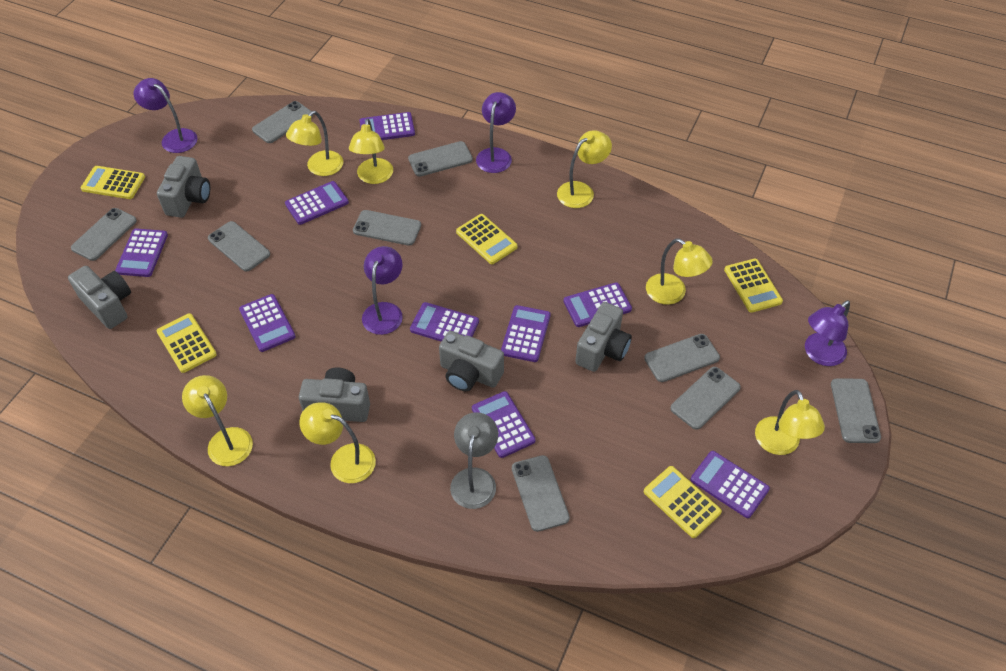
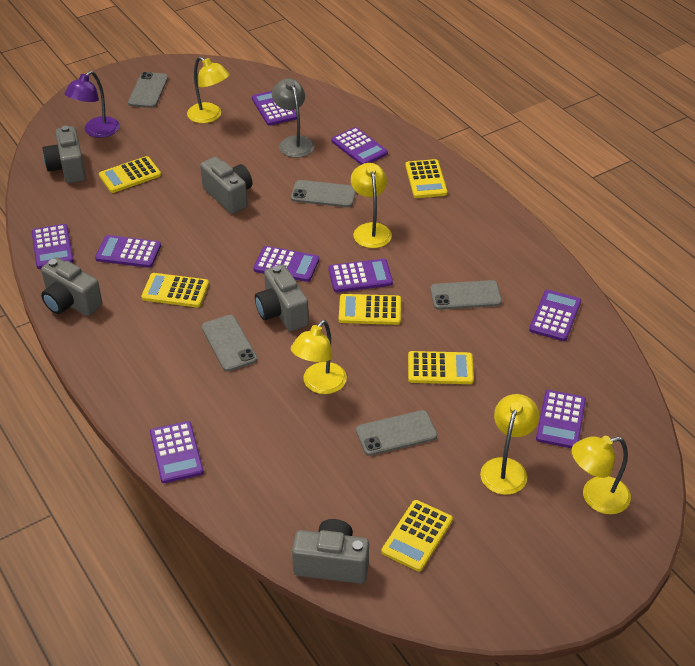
grey phone: [71,208,137,261] [208,221,270,271] [252,101,313,143] [353,210,421,246] [408,141,473,177] [512,455,570,532] [644,334,720,382] [670,367,741,430] [831,378,881,443] = 9 -> [128,72,168,108] [202,315,257,371] [291,180,356,207] [356,410,437,456] [430,280,502,310] = 5
purple lamp: [134,78,197,153] [362,246,403,335] [476,92,516,173] [805,300,850,366] = 4 -> [65,71,120,138] = 1
yellow calculator: [81,166,145,199] [156,313,217,373] [456,214,518,264] [644,466,722,538] [724,259,783,313] = 5 -> [99,156,161,193] [141,273,209,307] [339,294,401,325] [381,500,453,572] [405,159,448,198] [408,351,474,384] = 6
yellow lamp: [182,375,253,466] [286,111,343,176] [299,402,376,483] [349,119,393,184] [557,130,612,208] [646,239,713,305] [755,390,825,455] = 7 -> [187,57,230,123] [291,320,347,394] [351,163,392,248] [480,394,539,495] [571,436,631,514] = 5

